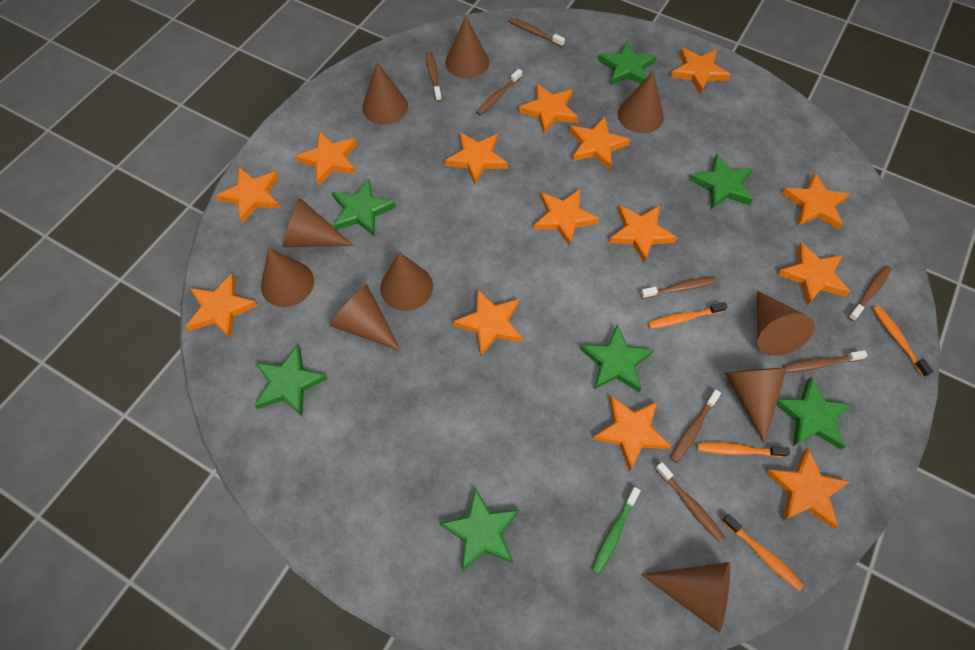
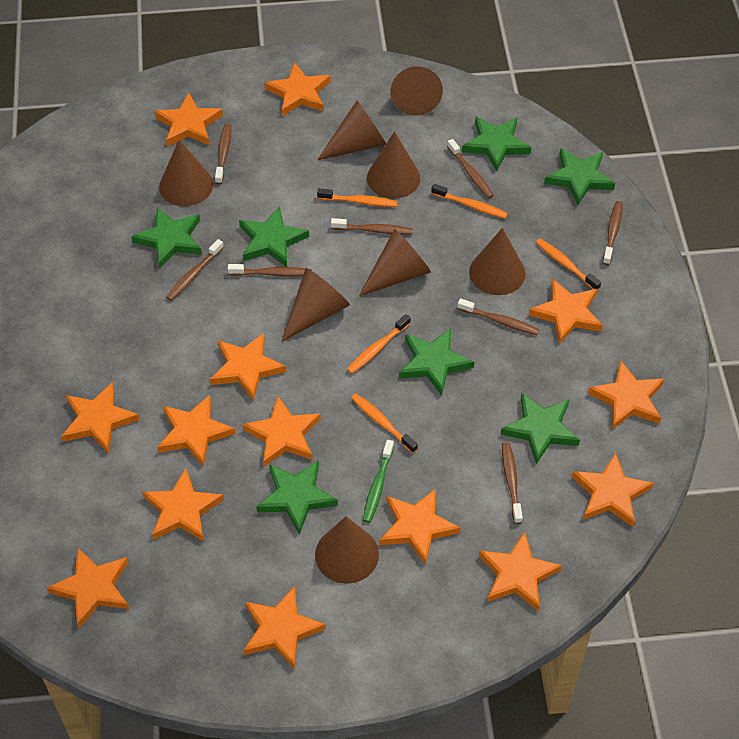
brown cone: [261,248,314,307] [282,198,354,247] [329,284,401,351] [362,62,408,125] [380,252,433,311] [445,16,489,79] [618,71,664,133] [641,562,730,633] [725,367,787,444] [757,291,815,356] = 10 -> [159,139,213,206] [281,268,350,342] [315,516,379,584] [317,101,386,160] [359,229,431,296] [367,131,420,198] [390,66,443,116] [469,228,525,295] = 8
orange toothbrush: [648,302,727,329] [697,442,790,457] [722,514,804,591] [873,306,934,377] = 4 -> [317,188,398,207] [347,314,411,374] [351,394,418,453] [431,184,508,219] [536,238,601,290] = 5

